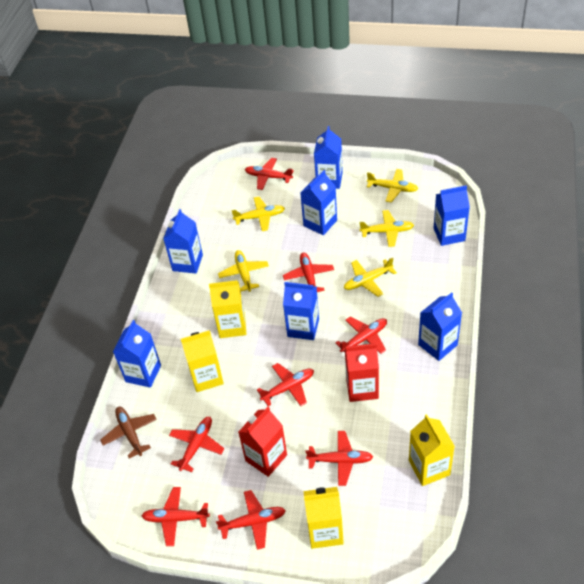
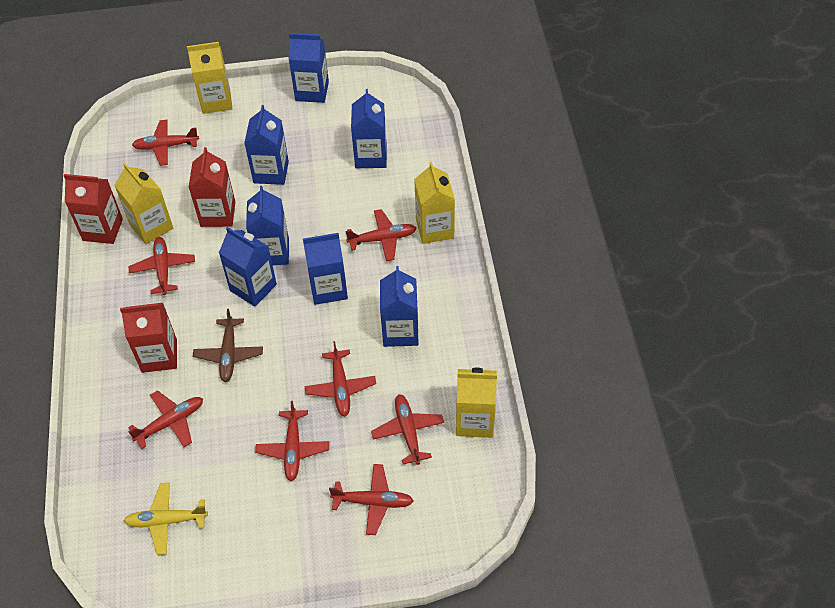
red carton: [238,407,287,477] [345,343,379,402] = 2 -> [64,174,123,244] [120,303,177,373] [189,147,235,227] = 3
yellow plane: [218,250,269,292] [232,197,285,231] [344,258,397,297] [359,210,414,247] [367,169,418,202] = 5 -> [124,482,208,555] = 1

